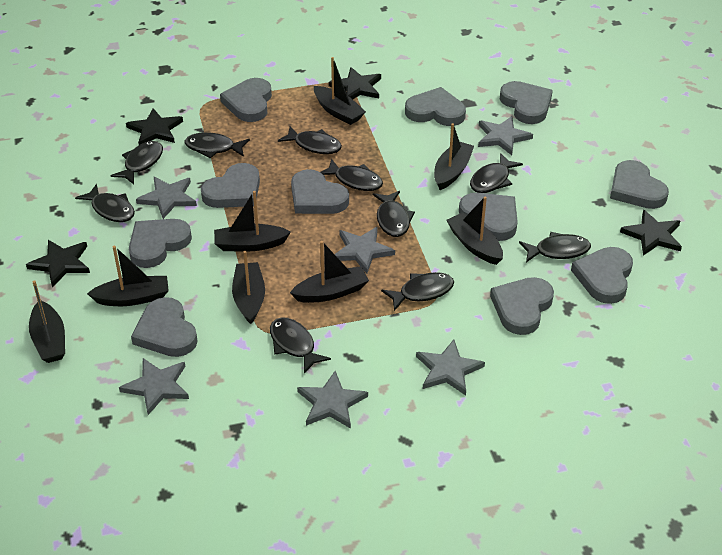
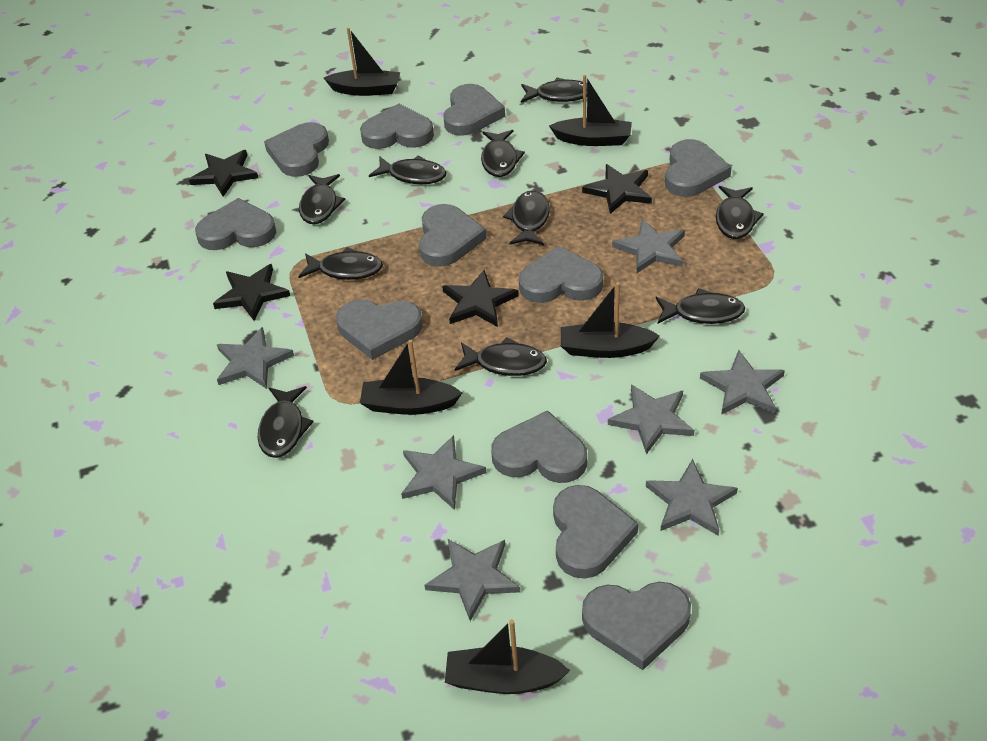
black boat: [29,280,65,363] [87,246,169,306] [214,191,291,252] [232,251,265,324] [290,241,369,303] [314,57,366,125] [434,123,474,190] [446,197,503,265] = 8 -> [324,28,400,96] [360,340,462,415] [445,619,570,694] [549,75,632,146] [561,282,660,358] = 5
grey star: [119,358,189,415] [136,177,197,219] [297,371,368,429] [335,227,395,273] [416,340,485,395] [478,116,533,155] = 6 -> [217,327,294,389] [401,435,486,510] [424,539,520,621] [608,384,694,454] [612,219,685,273] [646,459,738,536] [700,350,785,415] = 7

